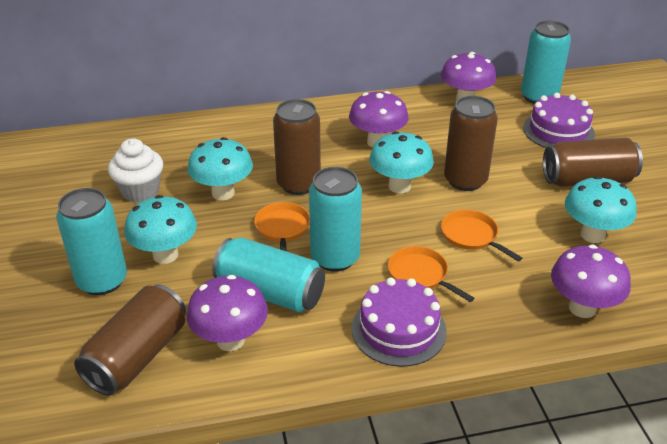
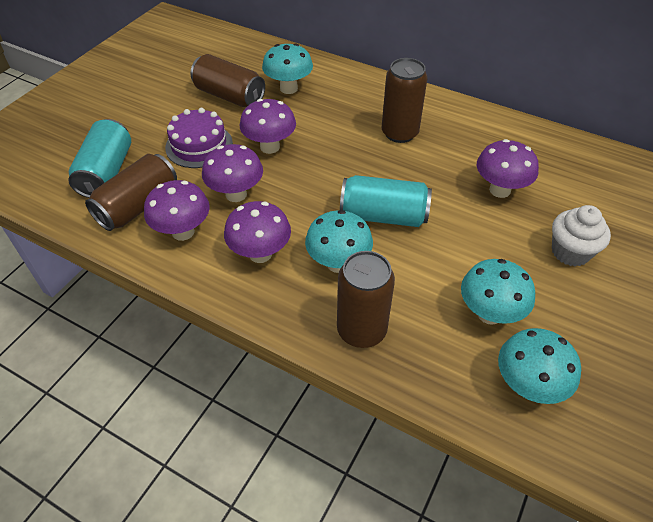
orange pan: [254,202,310,251] [388,246,474,302] [441,209,522,262] = 3 -> none = 0
purple cake: [352,277,447,367] [523,93,595,148] = 2 -> [165,108,233,168] = 1
purple mushroom: [187,275,268,351] [349,91,409,147] [441,52,496,101] [551,245,631,318] = 4 -> [144,180,210,241] [202,144,263,202] [224,201,291,263] [240,99,296,154] [477,139,539,198] = 5
turquoise can: [56,188,127,295] [212,238,325,313] [309,167,362,272] [521,21,571,104] = 4 -> [68,119,131,198] [340,175,432,227] = 2

